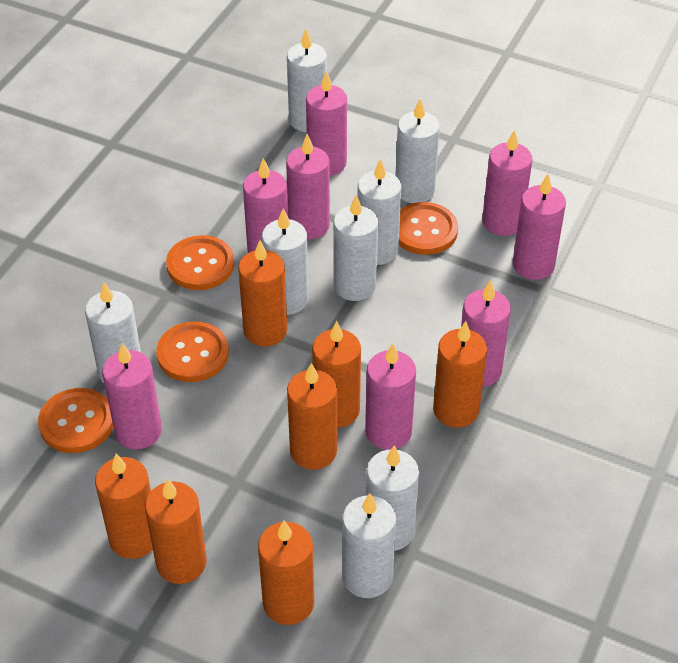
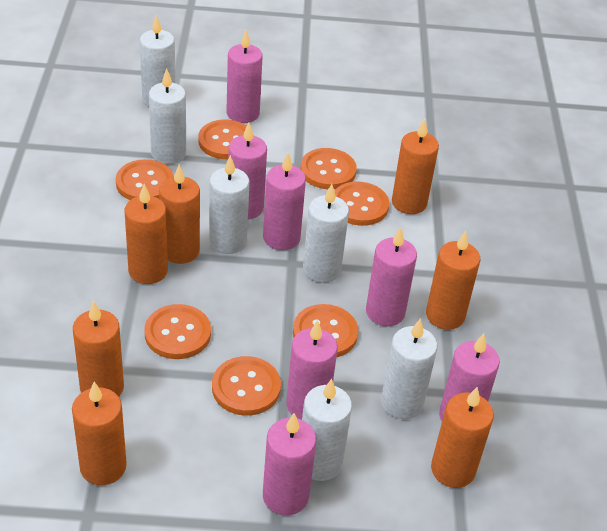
orange button: [38,388,113,453] [156,321,229,382] [166,235,235,290] [399,202,458,255] = 4 -> [116,159,174,200] [144,304,211,359] [198,119,247,159] [212,356,281,416] [293,304,358,357] [300,148,357,189] [335,182,389,226] = 7
pink candle: [102,343,162,450] [243,158,288,253] [286,134,330,240] [306,71,347,176] [365,343,416,450] [461,280,511,387] [482,130,532,236] [513,174,566,280] = 8 -> [226,30,263,123] [228,123,267,219] [263,153,306,250] [263,413,316,515] [286,320,338,420] [366,227,417,326] [439,333,500,421] = 7
white candle: [85,282,141,383] [262,208,309,315] [287,29,327,132] [333,195,378,301] [342,493,396,598] [357,159,402,265] [366,446,419,551] [396,98,440,203] = 8 -> [140,15,175,106] [149,68,186,164] [209,155,249,254] [302,379,352,481] [303,184,349,282] [381,318,437,419] = 6

